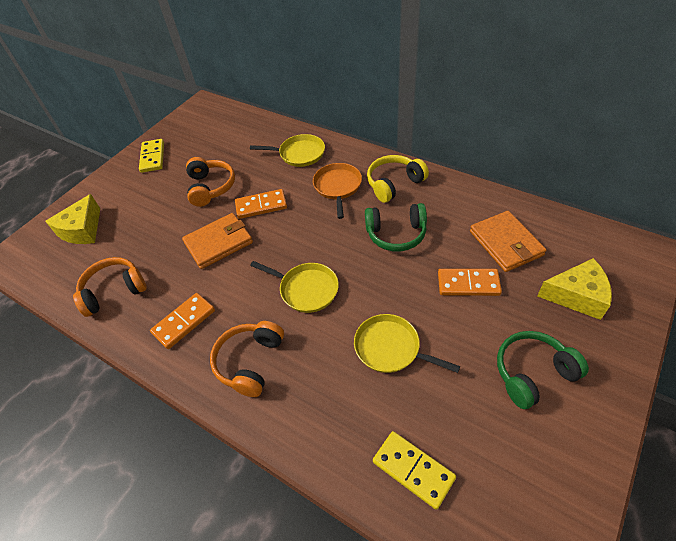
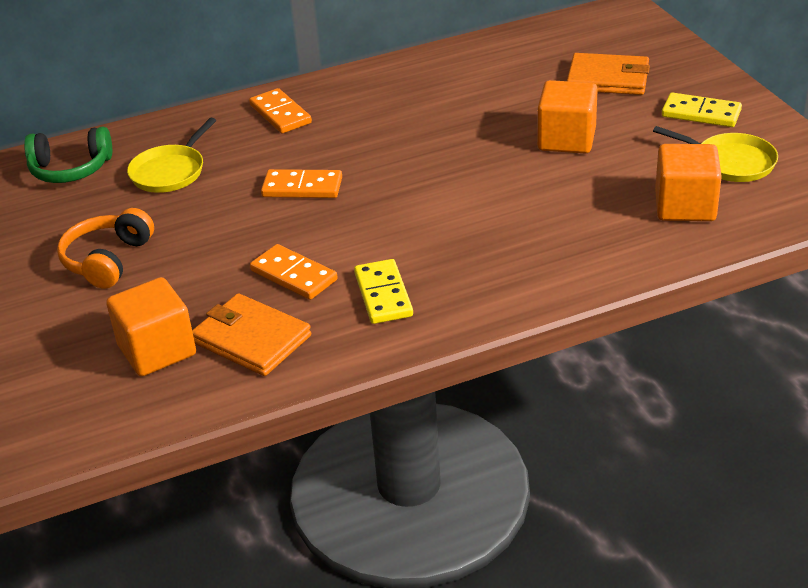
green headphones: [365,203,427,252] [497,331,589,409] = 2 -> [24,127,112,183] = 1
orange cube: none = 0 -> [106,277,196,376] [537,80,598,154] [655,144,722,221] = 3
orange headphones: [73,257,147,317] [186,157,235,207] [210,321,284,397] = 3 -> [57,208,154,289] = 1
orange pan: [313,163,362,219] = 1 -> none = 0
yellow cheese: [45,194,100,244] [537,258,612,320] = 2 -> none = 0
yellow headphones: [367,155,429,203] = 1 -> none = 0
yellow pan: [250,134,325,167] [250,261,339,313] [354,314,460,373] = 3 -> [127,117,216,193] [653,126,778,182] = 2

